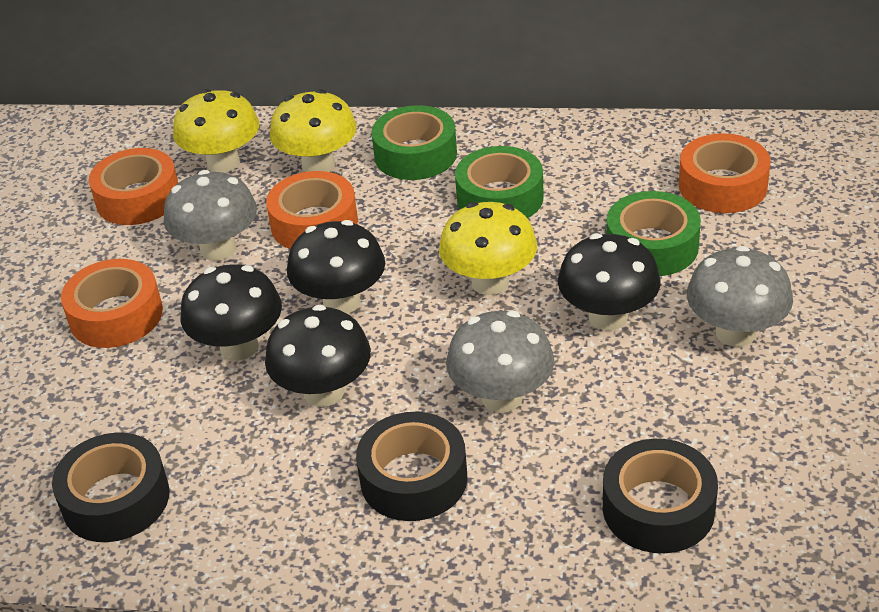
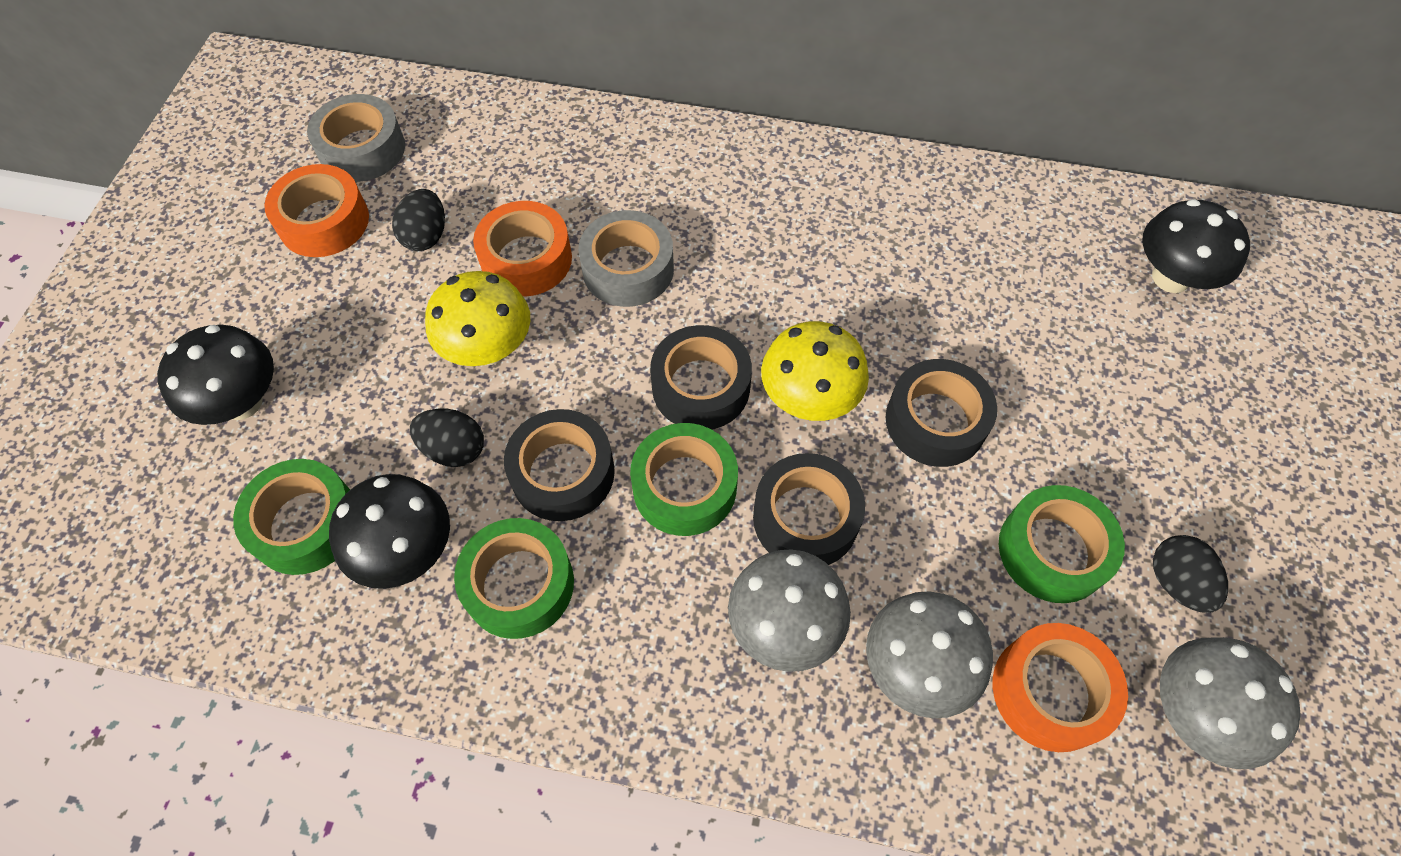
black egg: none = 0 -> [392,189,445,251] [410,409,484,467] [1153,535,1228,613] = 3
black mushroom: [180,264,282,361] [265,305,371,407] [287,220,385,314] [558,233,661,331] = 4 -> [157,325,274,425] [329,474,450,589] [1142,199,1250,293] = 3
black tape: [52,433,170,542] [356,412,467,521] [603,439,718,553] = 3 -> [504,409,615,521] [650,325,752,429] [753,453,865,565] [885,359,997,467] = 4
green tape: [371,105,457,180] [455,146,544,218] [607,191,701,276] = 3 -> [233,459,350,575] [454,518,574,639] [630,423,738,536] [999,485,1125,603] = 4
grey tape: none = 0 -> [307,94,405,182] [579,210,674,307] = 2
orange tape: [61,259,163,348] [89,148,178,225] [266,171,358,249] [679,133,770,213] = 4 -> [264,164,369,257] [473,201,572,296] [993,623,1128,752] = 3
yellow mushroom: [173,89,259,173] [270,89,357,172] [439,202,537,295] = 3 -> [425,271,530,366] [761,321,869,421] = 2

